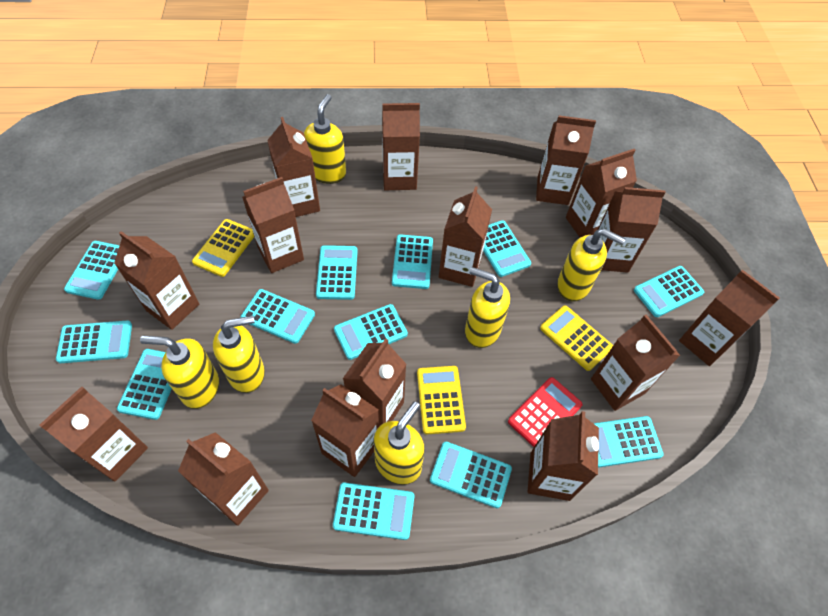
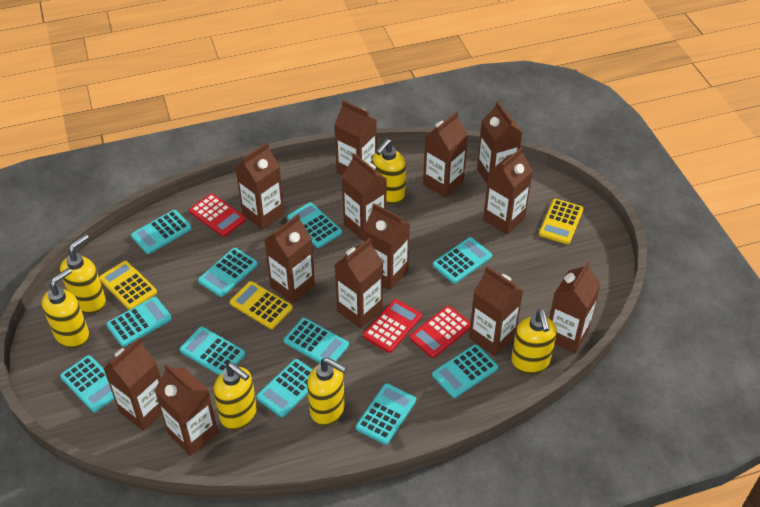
brown carton: [39,386,148,482] [114,231,199,330] [178,432,269,526] [242,177,304,273] [267,117,320,217] [311,384,379,477] [343,338,406,426] [382,103,420,190] [439,186,492,287] [528,411,599,501] [536,115,596,205] [566,149,637,237] [591,315,680,411] [598,187,666,273] [679,270,780,366] = 15 -> [103,338,162,431] [155,364,218,456] [235,142,284,230] [264,214,315,304] [334,100,377,175] [335,238,383,328] [342,153,386,241] [363,203,410,290] [423,111,468,198] [469,266,523,356] [477,101,523,184] [483,147,533,235] [549,261,601,353] = 13
red calculator: [508,377,582,447] = 1 -> [189,193,246,237] [363,299,422,353] [409,306,471,358] = 3
turquoise calculator: [56,321,132,363] [64,241,120,300] [117,349,172,420] [240,289,315,344] [316,245,358,300] [333,483,414,540] [334,304,408,360] [392,234,433,289] [430,442,512,508] [483,220,531,277] [593,416,664,468] [634,266,704,317] = 12 -> [60,355,114,412] [106,297,172,347] [131,210,192,254] [180,327,245,375] [198,248,258,297] [256,359,312,417] [284,318,349,363] [287,202,342,248] [356,383,416,445] [432,344,498,398] [433,237,492,284] = 11

